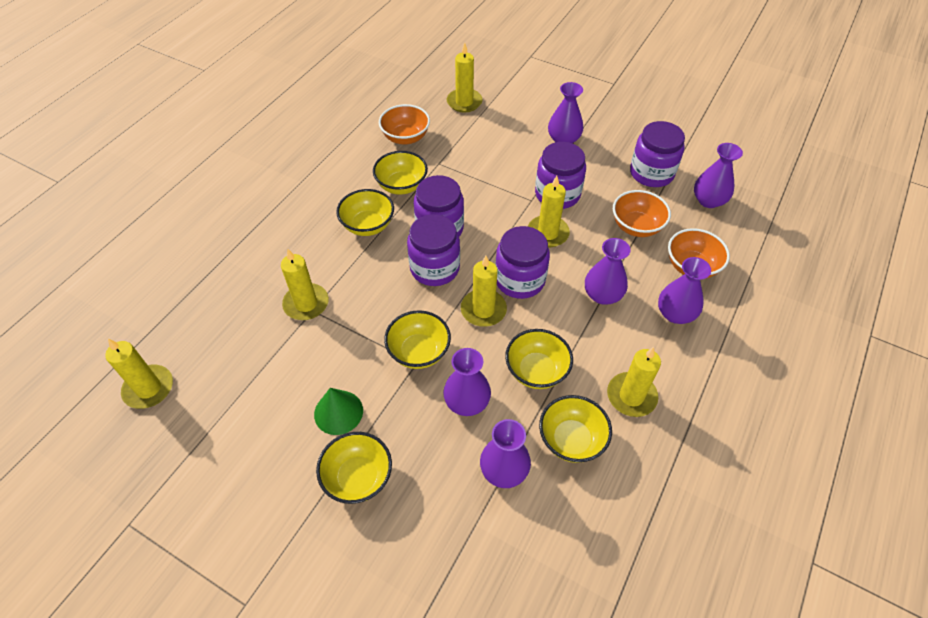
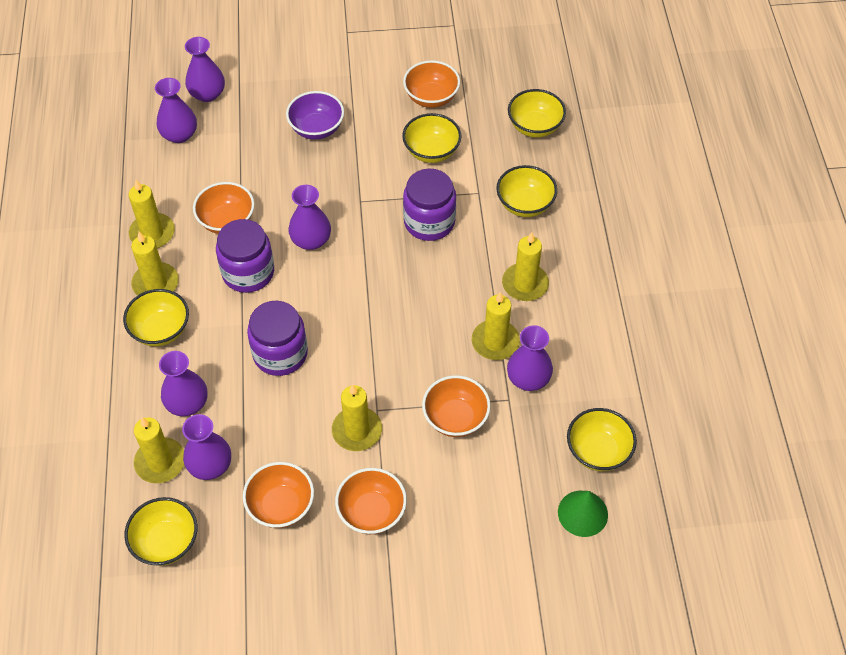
orange bowl: [379,104,430,144] [613,190,671,237] [668,228,730,278] = 3 -> [193,182,255,234] [243,462,314,528] [335,468,407,534] [403,60,460,108] [422,375,491,437] = 5
purple bowl: none = 0 -> [286,91,344,140] = 1
purple jar: [407,214,460,286] [414,175,464,237] [495,226,550,299] [535,142,586,209] [630,121,685,187] = 5 -> [216,219,274,293] [247,301,308,376] [403,169,456,241] = 3

